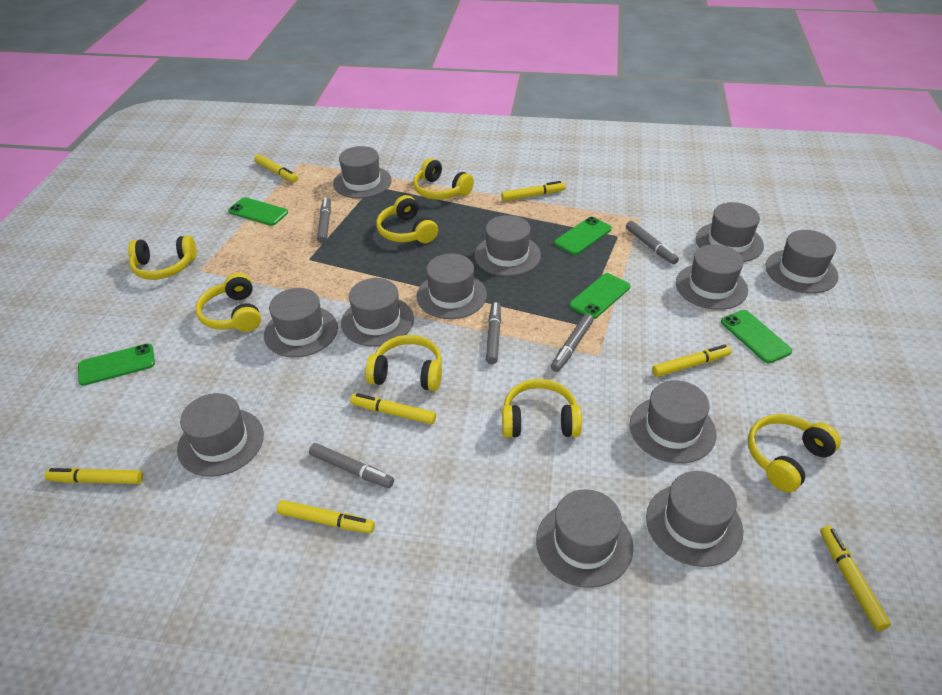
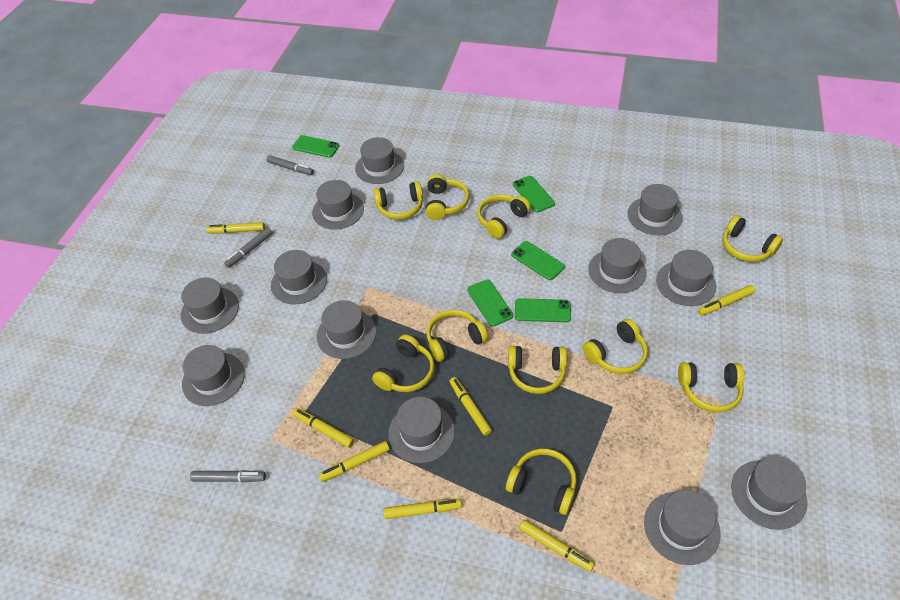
grey marker: [309,443,394,488] [317,197,331,243] [486,302,501,364] [551,314,594,372] [626,221,679,264] = 5 -> [190,470,266,483] [224,228,273,268] [266,155,314,175] = 3
yellow headphones: [128,236,197,280] [195,273,261,332] [365,335,442,391] [376,195,438,243] [413,158,474,200] [502,379,582,438] [748,414,841,492] = 7 -> [372,335,435,392] [374,181,423,220] [426,174,469,220] [427,309,488,362] [477,194,531,239] [506,449,577,515] [508,346,567,394] [583,319,648,374] [678,362,745,412] [722,215,783,262] = 10

